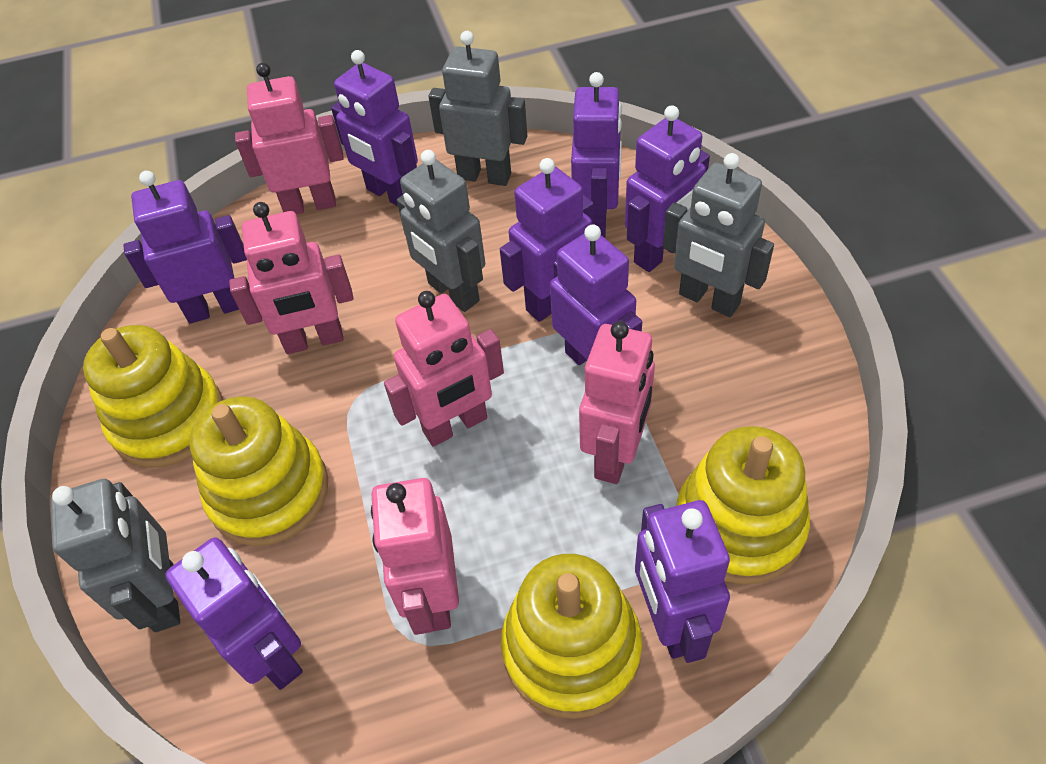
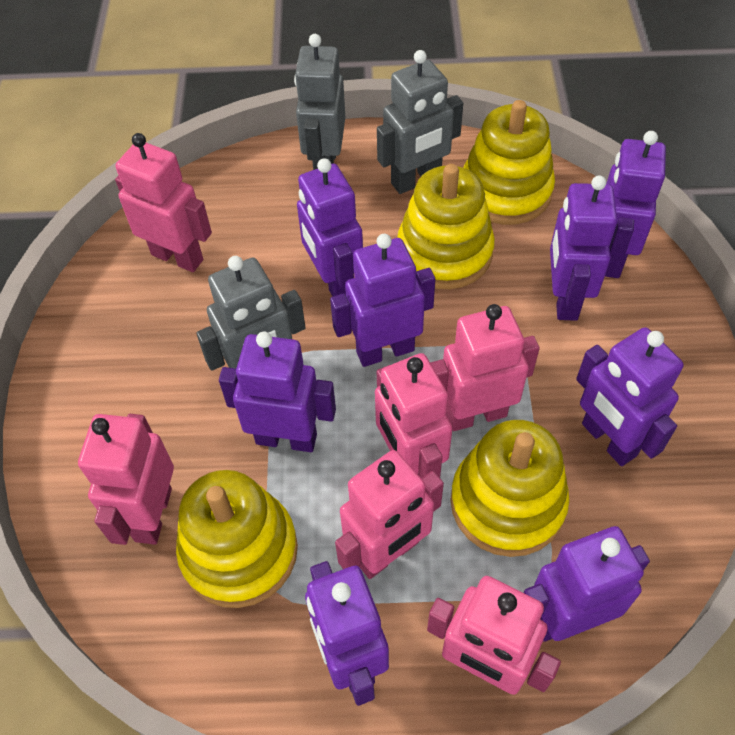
grey robot: [51,479,180,632] [397,150,485,312] [429,31,527,186] [663,153,774,317] = 4 -> [196,256,306,371] [294,34,345,170] [377,50,463,194] = 3
pink robot: [229,202,353,354] [235,63,344,214] [371,478,459,635] [384,291,504,447] [579,321,655,484] = 5 -> [78,414,174,545] [115,133,212,272] [335,450,444,579] [375,353,453,478] [427,576,561,695] [430,304,540,431] = 6

